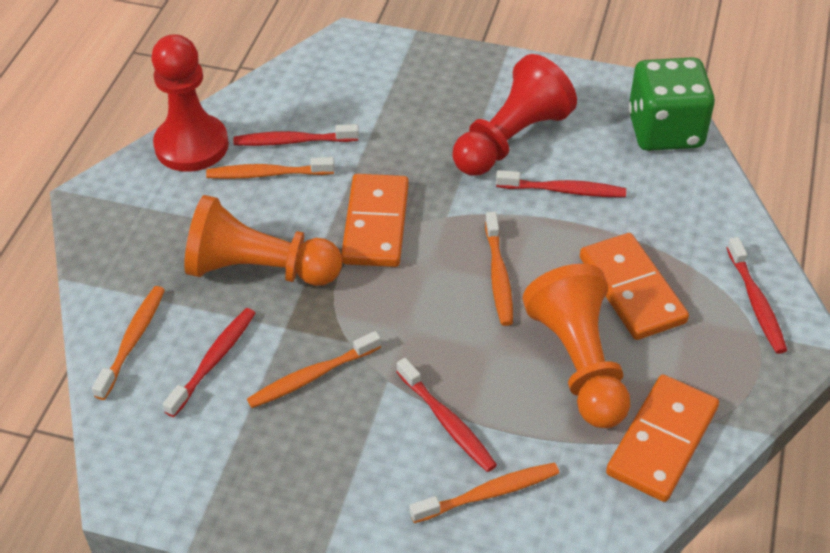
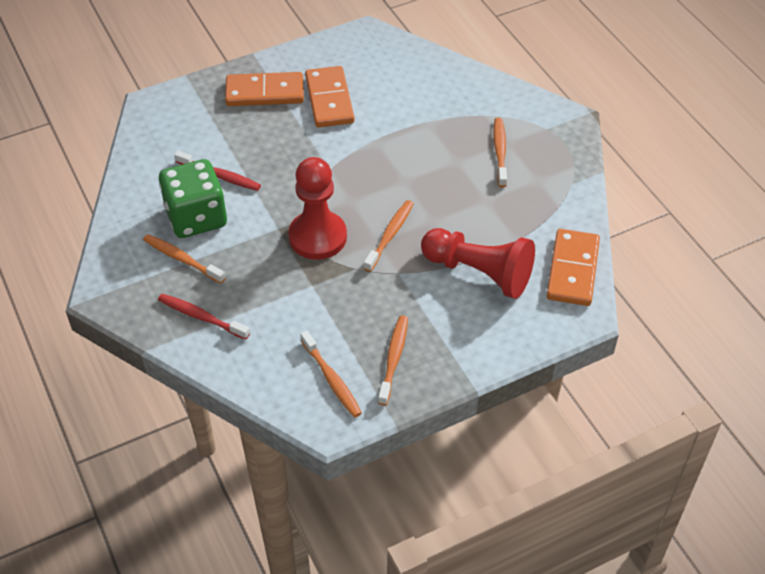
orange pawn: [184,195,342,286] [522,264,630,428] = 2 -> none = 0
red toothbrush: [163,308,255,417] [233,124,359,146] [396,358,497,472] [496,170,626,197] [727,237,787,354] = 5 -> [158,294,250,340] [174,151,261,191] = 2

